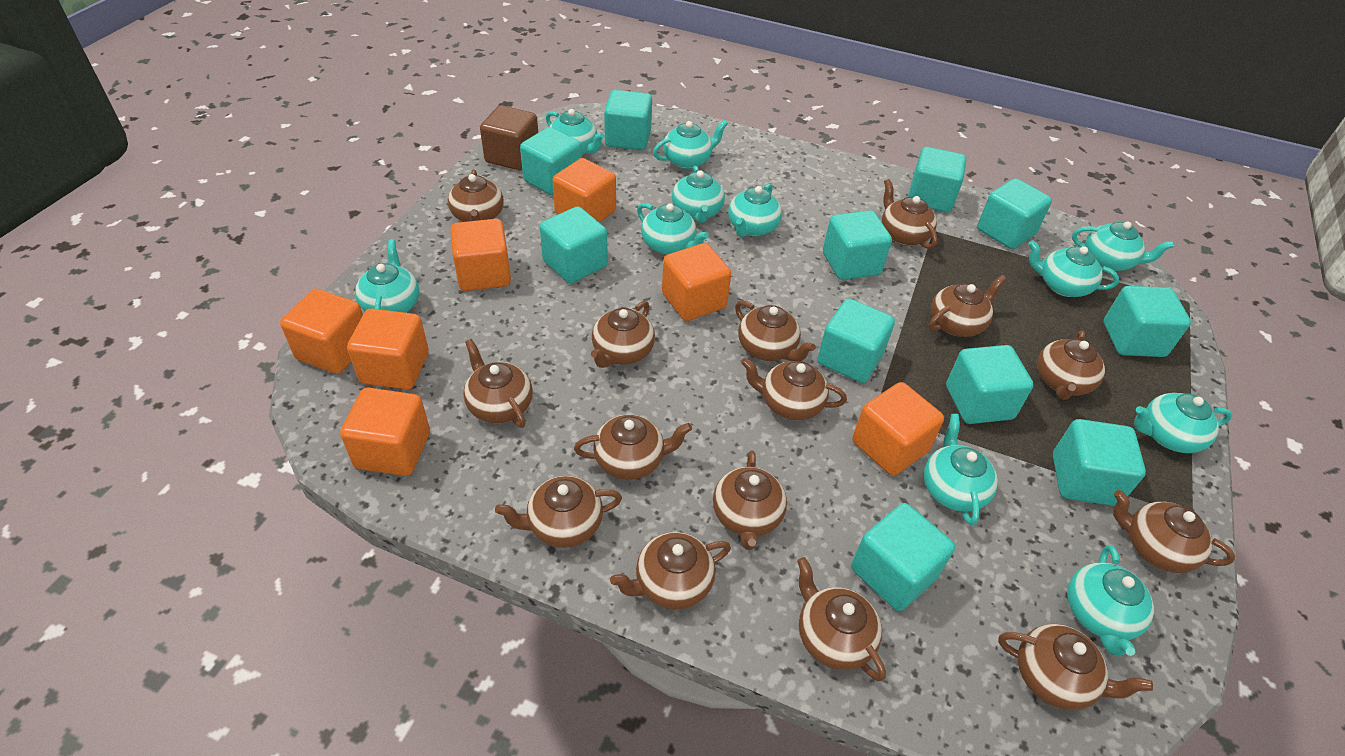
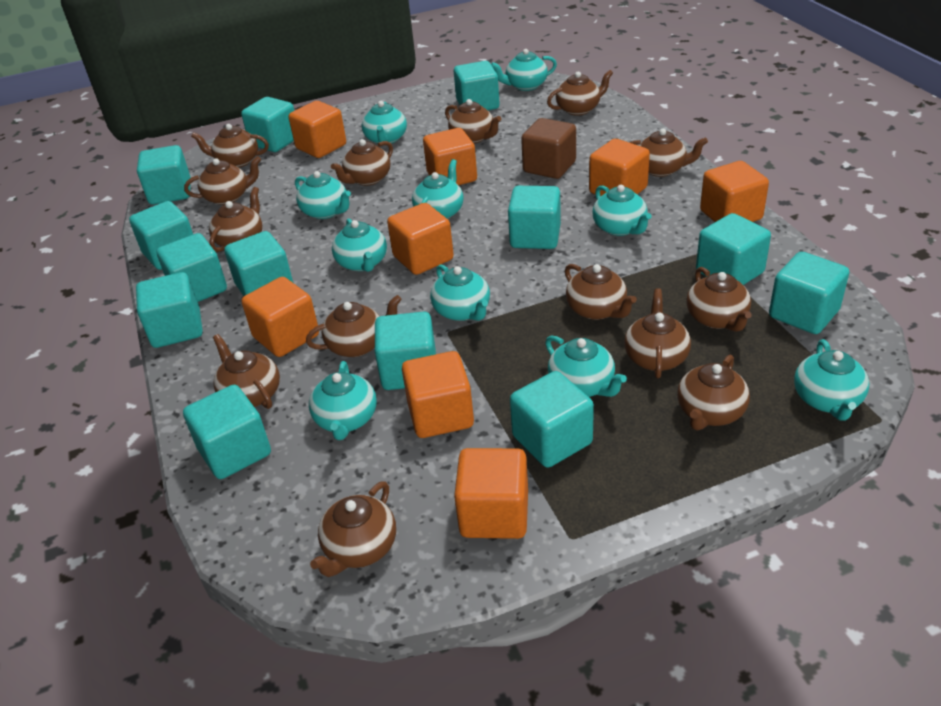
brown teapot: [448,169,504,222] [463,339,533,428] [495,476,622,548] [574,415,692,480] [591,301,655,368] [610,532,731,610] [713,450,787,550] [735,300,816,361] [741,358,847,420] [797,557,886,681] [882,179,937,249] [929,275,1006,337] [998,624,1153,710] [1037,330,1105,400] [1113,490,1235,573] = 15 -> [184,156,261,205] [191,124,269,168] [209,187,262,252] [213,334,280,409] [306,295,402,357] [310,481,396,577] [331,139,393,186] [445,99,501,144] [547,70,613,116] [565,264,637,320] [624,288,691,379] [629,128,708,177] [677,355,750,430] [686,267,752,332] = 14
orange cube: [280,289,363,374] [340,388,430,476] [347,309,429,390] [450,219,511,291] [552,158,616,223] [662,243,731,321] [852,382,944,476] = 7 -> [242,277,319,357] [289,101,346,158] [387,203,454,275] [402,351,474,438] [423,128,477,185] [454,448,528,539] [589,139,650,196] [700,161,769,222] = 8
turquoise cube: [520,127,582,196] [540,206,608,283] [604,90,652,150] [817,298,895,383] [823,210,892,280] [851,503,955,611] [908,147,966,213] [946,345,1034,424] [977,178,1052,249] [1053,419,1146,506] [1103,286,1191,357] = 11 -> [129,201,193,270] [136,272,202,348] [137,145,191,205] [156,233,227,302] [183,385,271,479] [224,231,293,296] [241,97,294,152] [375,311,436,390] [454,61,500,110] [508,186,561,249] [510,371,594,468] [696,213,771,285] [769,252,849,334] = 13
turquoise teapot: [355,239,419,313] [546,109,605,155] [637,203,709,254] [653,120,728,169] [672,166,725,223] [728,183,782,237] [924,414,998,526] [1028,240,1119,297] [1067,545,1154,656] [1072,221,1174,271] [1134,393,1232,453] = 11 -> [295,171,351,219] [309,361,377,440] [332,218,387,272] [362,101,407,144] [412,159,464,219] [430,264,490,321] [491,49,557,91] [545,335,627,397] [592,185,651,236] [794,339,869,420] = 10

